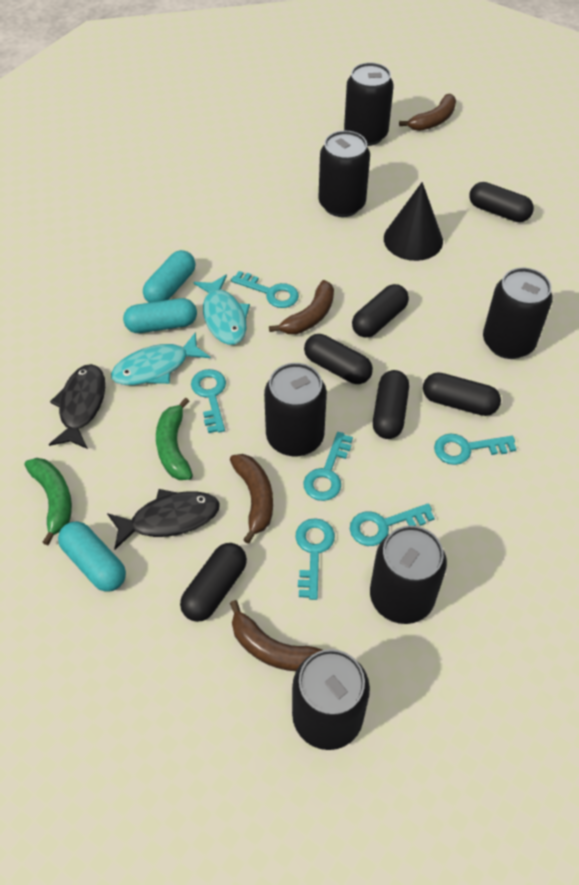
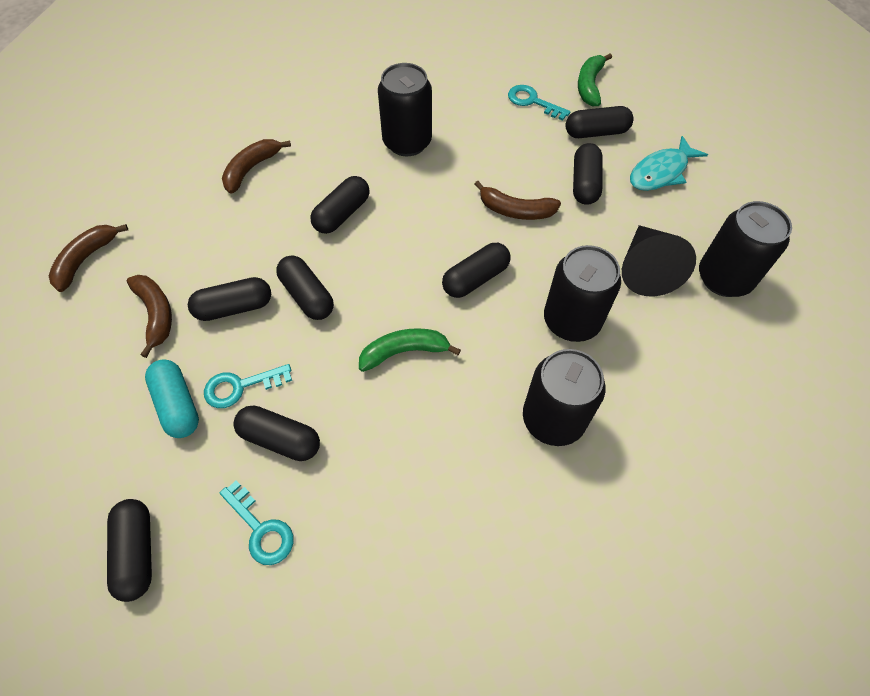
black can: [264,363,327,457] [292,649,370,750] [318,130,370,217] [344,62,394,146] [370,525,447,624] [483,268,553,359] = 6 -> [378,63,432,156] [523,349,606,446] [544,245,621,342] [699,201,792,297] = 4
black capsule: [180,543,247,622] [304,334,373,384] [352,284,409,338] [373,370,409,439] [423,372,501,416] [469,182,534,222] = 6 -> [107,499,152,602] [188,277,271,321] [233,406,320,461] [276,256,334,320] [310,176,369,234] [442,243,511,298] [566,106,634,138] [573,143,603,205] = 8
black fish: [49,364,105,449] [107,489,220,550] = 2 -> none = 0
turquoise capsule: [58,521,126,592] [123,298,197,333] [143,250,196,303] = 3 -> [145,359,199,438] = 1
turquoise fish: [111,332,210,385] [193,275,250,345] = 2 -> [630,136,708,191] = 1
turquoise key: [191,369,226,433] [231,271,299,308] [296,518,335,600] [304,432,353,501] [350,503,435,546] [434,434,517,465] = 6 -> [204,364,292,408] [220,481,294,565] [508,85,570,121] = 3

